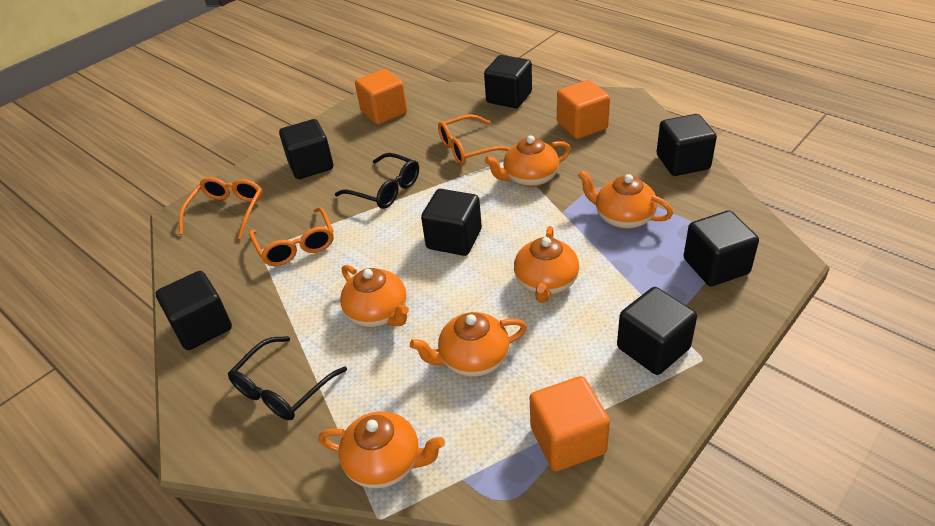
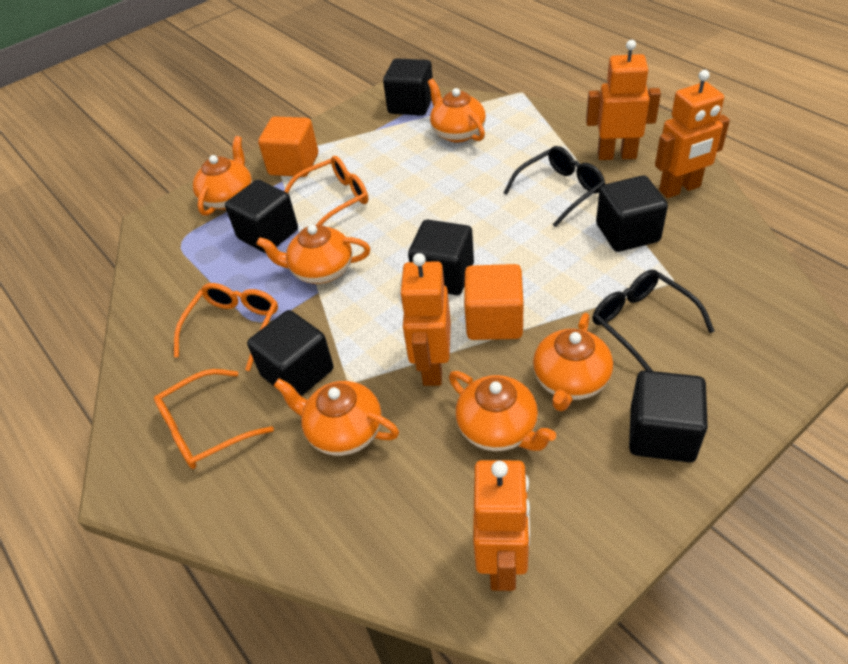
black cube: [156,271,232,350] [279,119,333,179] [421,189,482,256] [484,55,532,108] [617,287,697,375] [657,114,717,176] [683,210,759,286] = 7 -> [225,180,298,253] [247,310,334,396] [383,58,433,116] [408,220,474,295] [596,175,668,252] [629,370,708,462] = 6
orange cube: [355,69,407,125] [530,376,610,471] [557,80,610,139] = 3 -> [258,117,318,177] [464,264,524,340] = 2
orange robot: none = 0 -> [399,253,451,386] [473,460,530,591] [586,40,661,160] [655,70,730,198] = 4

